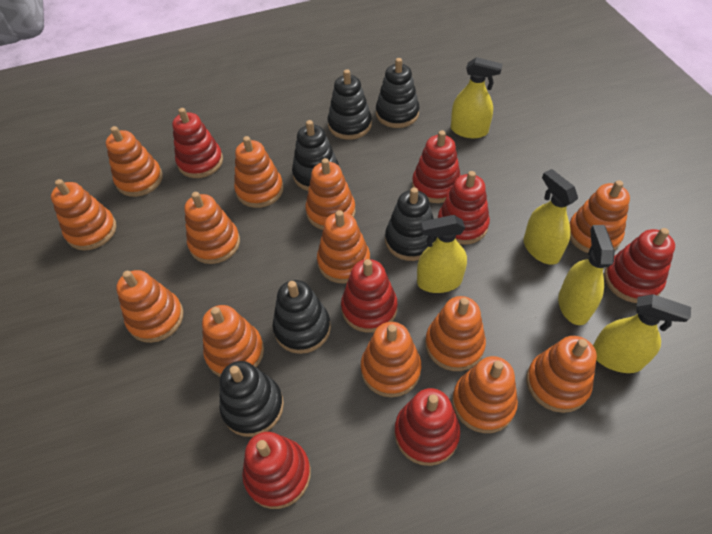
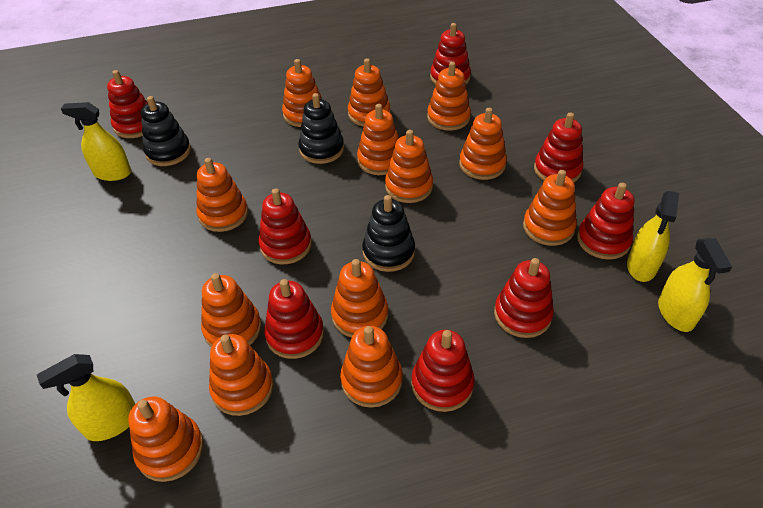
black stacking toy: [219,361,284,437] [272,280,331,354] [292,120,339,191] [328,69,372,140] [376,58,420,128] [385,187,437,261] = 6 -> [141,96,191,166] [298,93,344,164] [362,195,415,272] = 3
red stacking toy: [172,108,223,178] [242,432,311,509] [341,259,397,333] [395,388,460,466] [412,130,461,203] [438,171,490,245] [604,228,675,303] = 7 -> [107,70,148,138] [259,188,312,264] [264,279,324,359] [411,330,475,412] [430,23,471,85] [494,258,554,338] [534,112,583,182] [577,183,635,260] = 8
yellow spray bottle: [417,215,467,293] [451,57,502,138] [524,169,578,265] [558,225,615,325] [593,294,691,373] = 5 -> [37,354,135,441] [61,102,131,181] [627,191,679,282] [658,238,732,332] = 4

